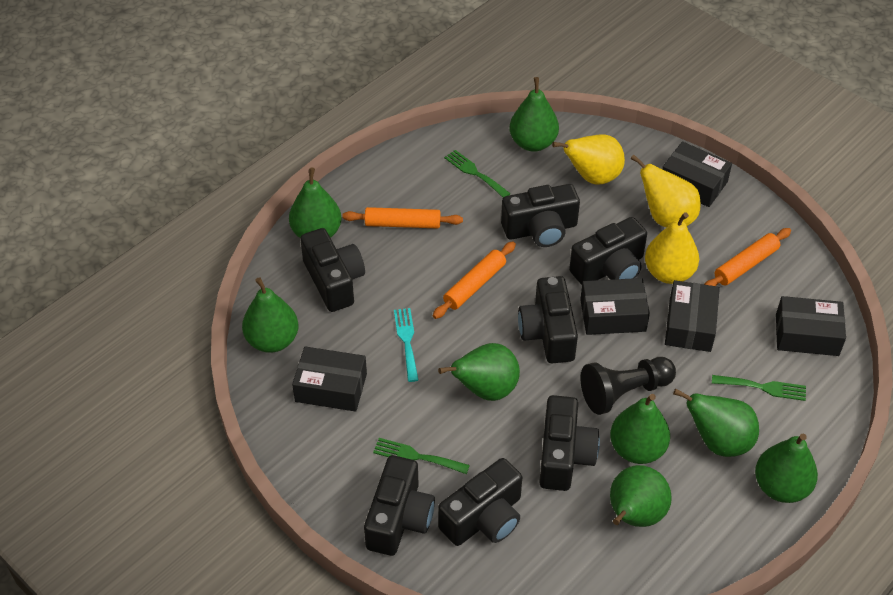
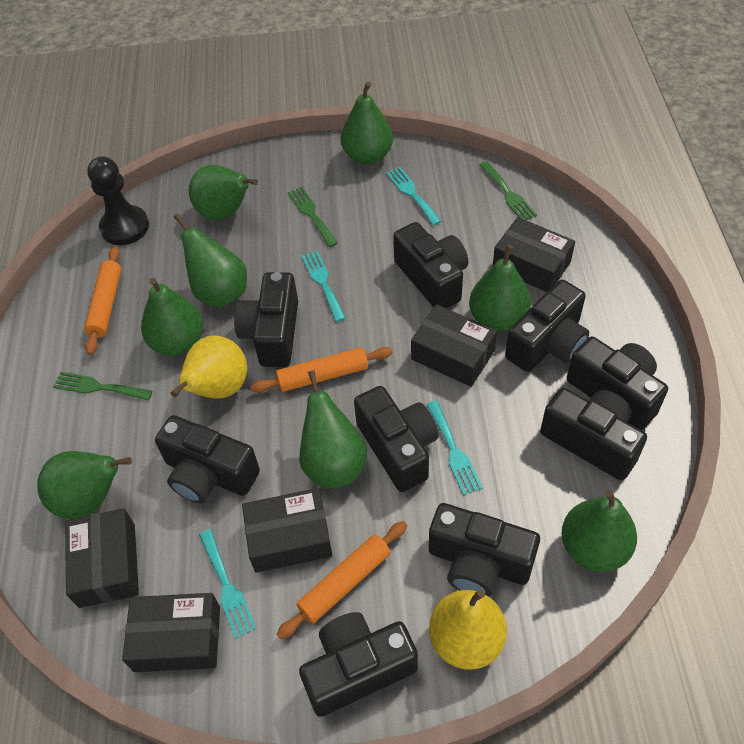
black camera: [300,228,365,312] [364,455,435,556] [438,458,522,546] [501,184,580,247] [518,276,578,363] [539,395,600,491] [569,217,647,285] = 7 -> [155,415,260,503] [234,272,298,367] [299,612,418,717] [354,386,438,492] [393,222,468,308] [429,503,540,597] [505,280,589,372] [540,388,647,480] [567,337,668,430] = 9
turquoise fork: [394,308,418,382] = 1 -> [199,529,256,639] [301,250,346,322] [386,167,441,225] [426,401,483,495] = 4
yellow pear: [552,134,625,185] [630,154,701,228] [645,212,699,284] = 3 -> [171,335,247,399] [429,589,507,670] = 2

